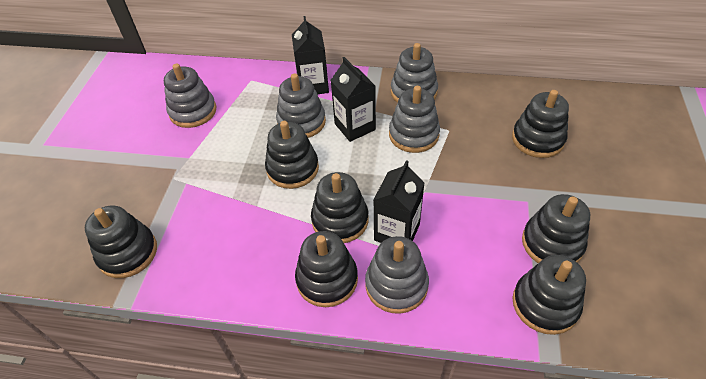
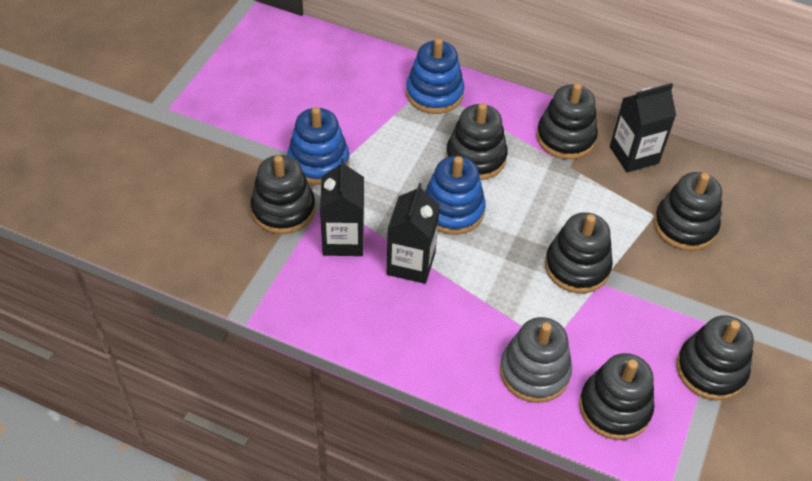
blue stacking toy: none = 0 -> [287,107,349,185] [406,38,464,114] [425,156,486,235] = 3
grey stacking toy: [164,64,216,128] [276,73,326,138] [365,236,429,314] [389,86,440,153] [391,43,438,103] = 5 -> [500,317,572,403] = 1

